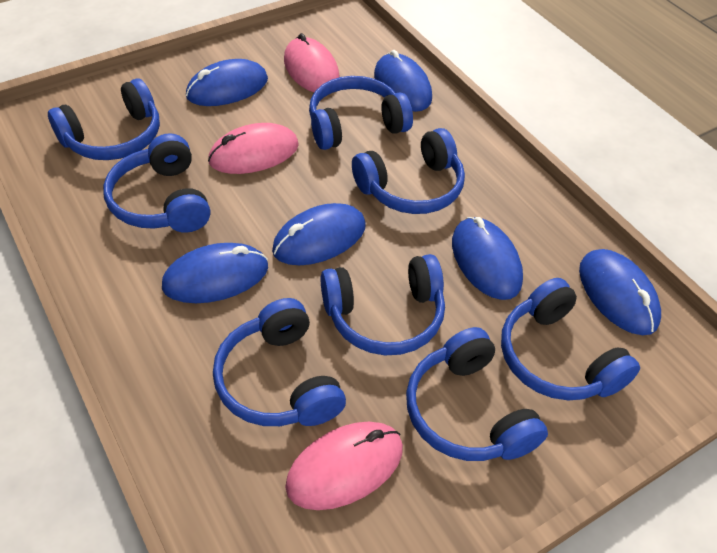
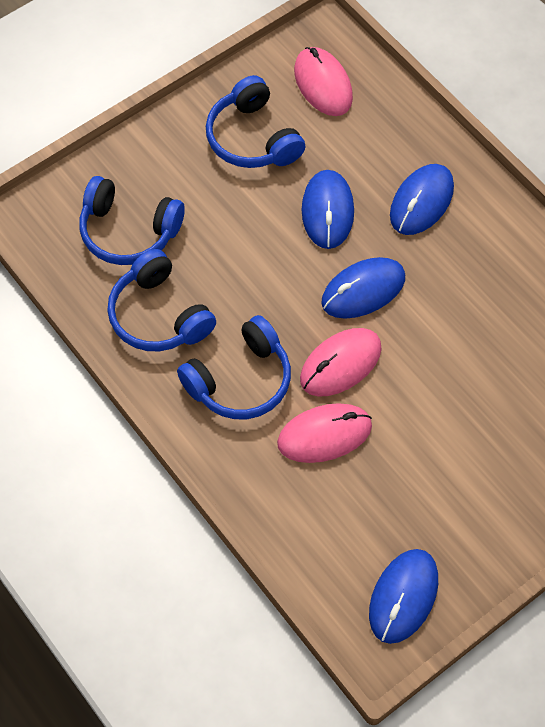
blue headphones: [48,78,160,160] [103,133,210,233] [213,298,346,426] [309,76,413,150] [321,254,445,355] [352,128,465,214] [406,327,548,461] [501,278,640,400] = 8 -> [79,176,185,265] [107,249,216,351] [177,315,291,419] [206,75,305,168] = 4
blue mouse: [162,243,268,303] [186,59,268,106] [272,203,366,265] [374,50,432,112] [452,217,523,300] [579,249,661,335] = 6 -> [302,170,354,249] [321,257,405,319] [369,549,438,644] [390,164,454,235] = 4

